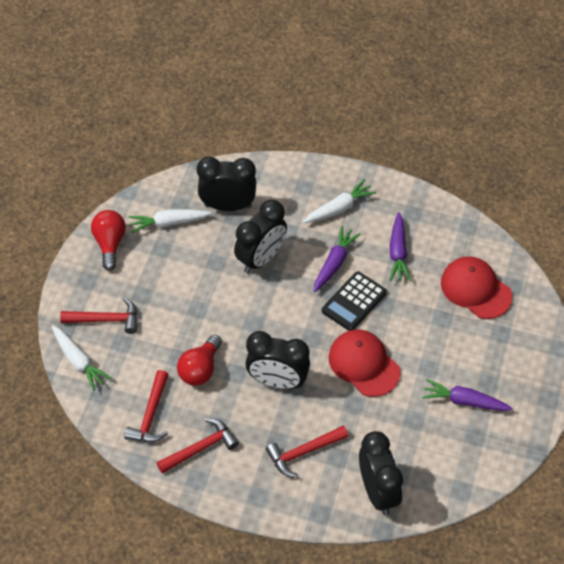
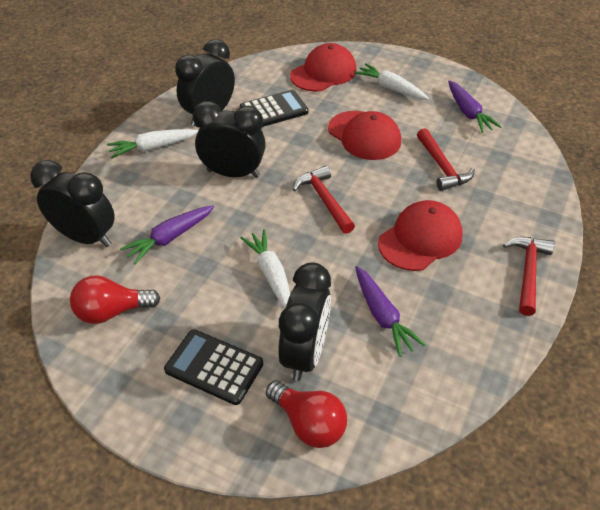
black calculator: [322,271,387,331] = 1 -> [164,330,263,405] [240,90,308,127] = 2
red cap: [329,329,401,397] [441,256,512,319] = 2 -> [290,43,357,92] [328,111,401,160] [378,200,463,271] = 3
red hammer: [60,298,137,334] [124,370,169,442] [157,418,239,474] [266,426,348,477] = 4 -> [292,166,355,234] [417,128,475,191] [503,237,555,316] = 3

